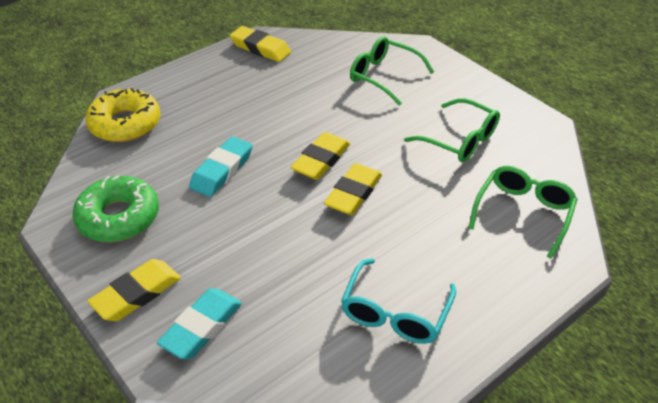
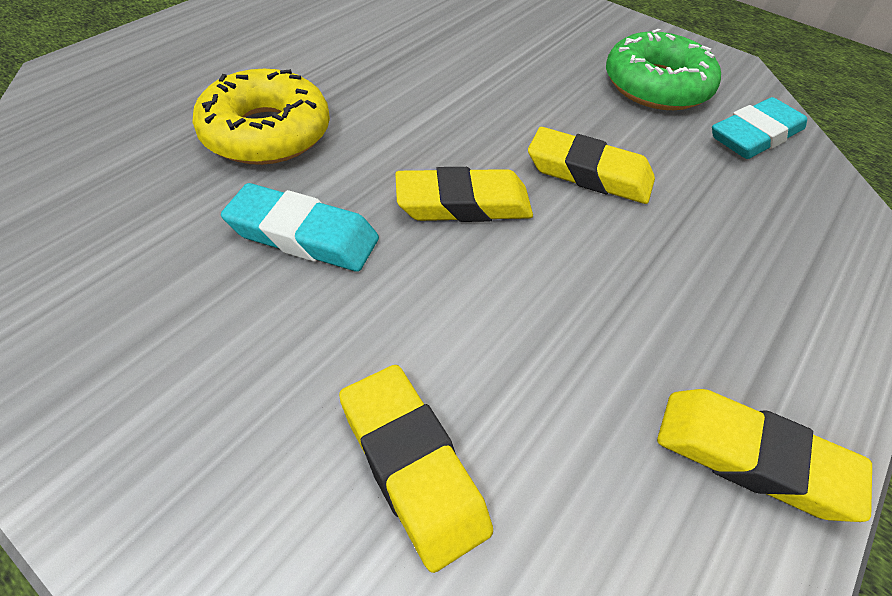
green glasses: [350,36,434,106] [404,98,500,162] [469,166,578,259] = 3 -> none = 0
turquoise glasses: [341,258,456,344] = 1 -> none = 0

